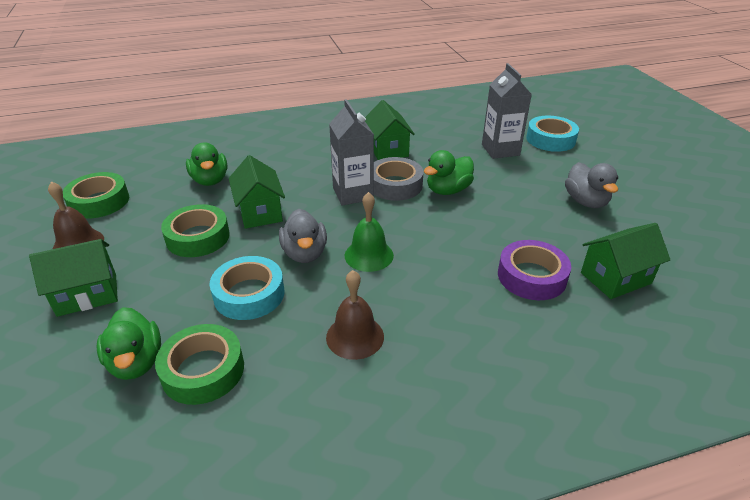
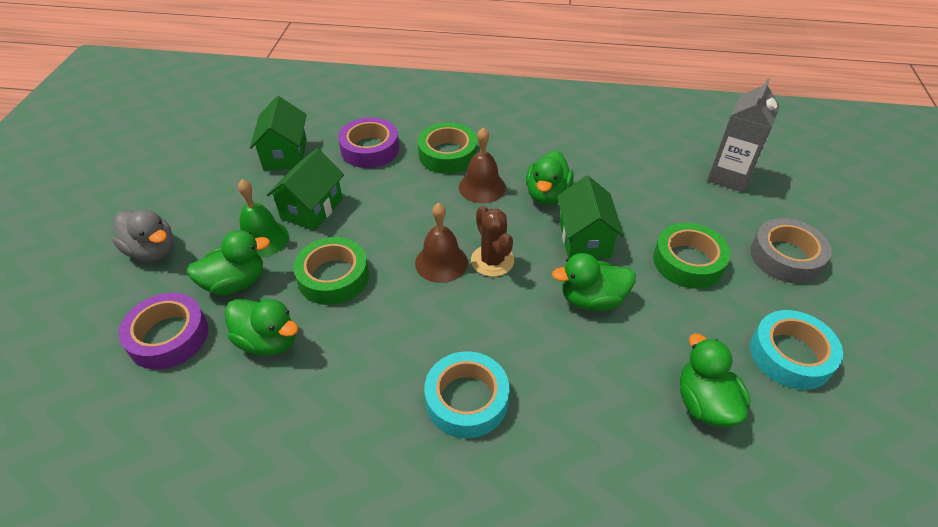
brown cactus: none = 0 -> [471,206,514,277] = 1
green duck: [96,307,161,380] [186,143,228,186] [424,150,474,195] = 3 -> [186,230,270,295] [225,299,298,356] [526,150,574,205] [552,253,636,311] [680,334,750,427] = 5
green house: [29,239,118,317] [229,155,285,229] [365,100,415,160] [581,223,670,299] = 4 -> [250,96,307,170] [267,148,344,231] [557,176,624,259] = 3
grey carton: [329,99,374,206] [482,63,532,159] = 2 -> [707,78,780,192] = 1
grey duck: [279,209,327,263] [565,162,618,208] = 2 -> [112,210,173,261] = 1
purple tape: [498,240,571,300] = 1 -> [119,293,208,370] [338,117,399,168] = 2

